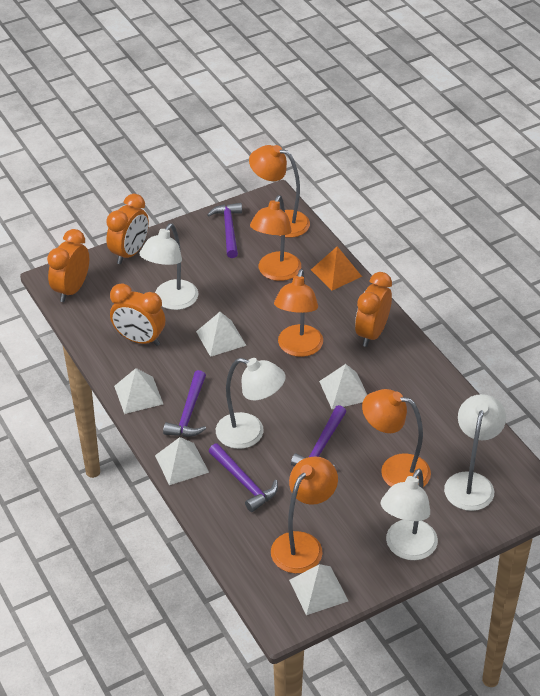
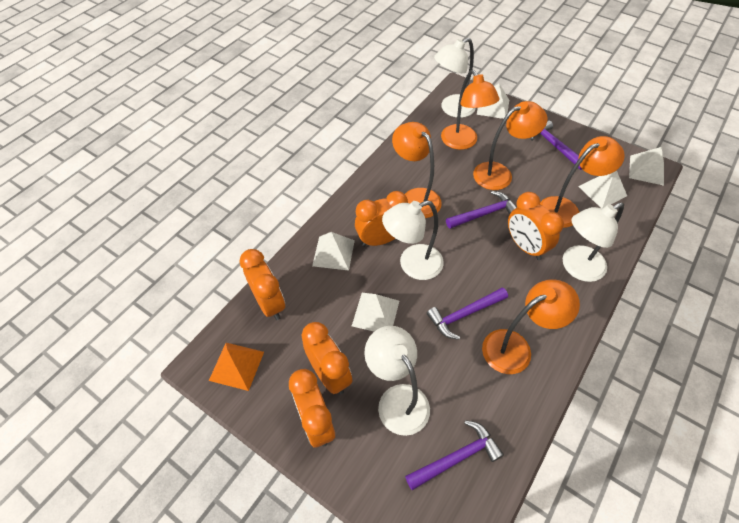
orange clock: [47,229,89,302] [106,194,149,264] [110,283,165,346] [355,272,392,347] = 4 -> [240,249,285,320] [289,369,335,447] [301,322,352,395] [355,191,408,247] [508,192,564,260] = 5

